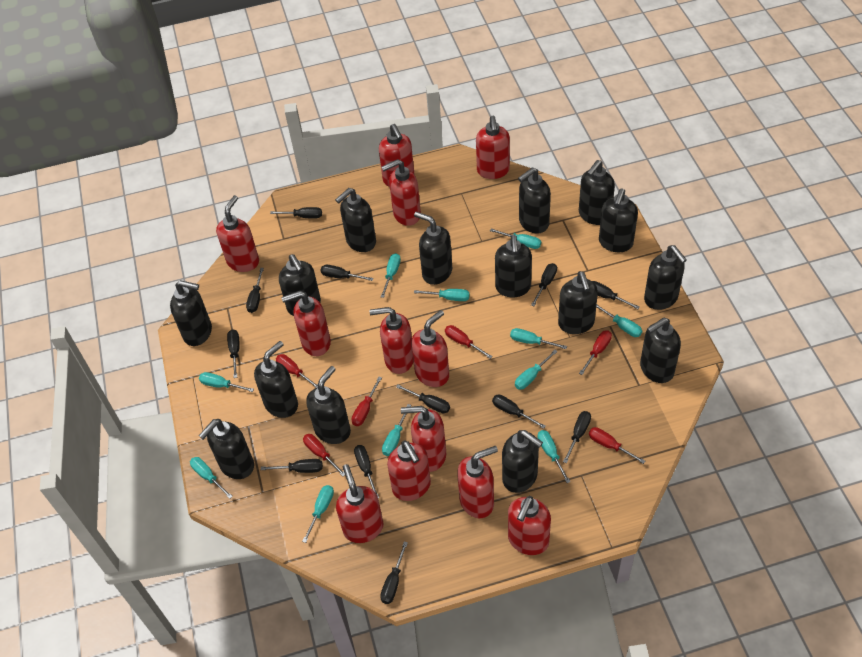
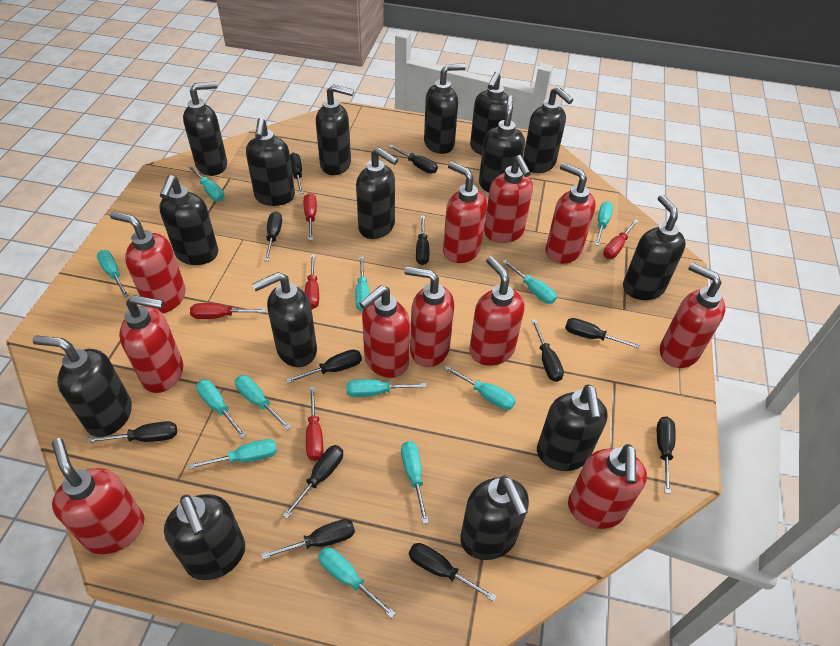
red screwdriver: [276,354,318,388] [303,434,345,476] [352,377,382,426] [445,325,493,359] [579,330,612,375] [589,427,645,464] = 6 -> [190,303,266,319] [304,193,317,240] [305,255,319,309] [306,386,323,461] [603,219,639,259] = 5
red soap dispenser: [216,195,259,272] [282,291,331,356] [336,464,384,543] [370,307,413,374] [379,124,414,187] [382,159,421,226] [387,440,431,501] [401,406,446,472] [411,310,449,387] [457,446,498,518] [476,116,510,179] [508,496,551,555] = 12 -> [52,438,144,554] [110,211,186,313] [119,295,183,393] [359,285,410,378] [404,266,454,367] [443,161,487,263] [469,256,525,366] [484,155,533,243] [546,162,596,264] [568,444,647,529] [660,262,725,368] = 11
turquoise screwdriver: [190,457,233,499] [199,372,254,392] [302,485,334,543] [381,253,401,298] [382,404,411,456] [414,289,470,301] [490,228,541,249] [510,328,567,349] [515,350,558,390] [538,430,571,483] [596,305,642,337] = 11 -> [97,250,129,298] [188,165,224,201] [188,439,277,470] [196,379,247,438] [235,375,291,430] [318,547,396,618] [346,379,427,397] [355,257,370,311] [401,441,429,524] [444,365,515,410] [502,260,557,304] [595,201,613,246] = 12

